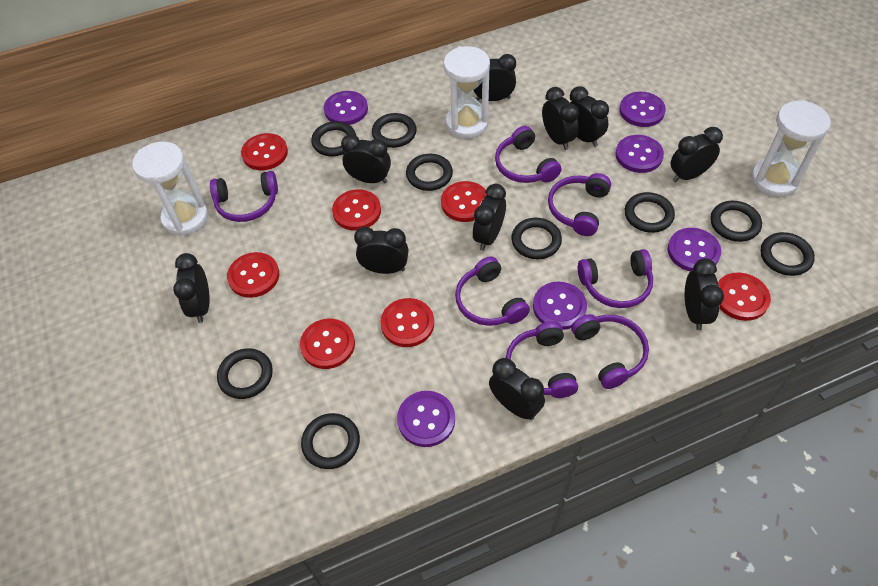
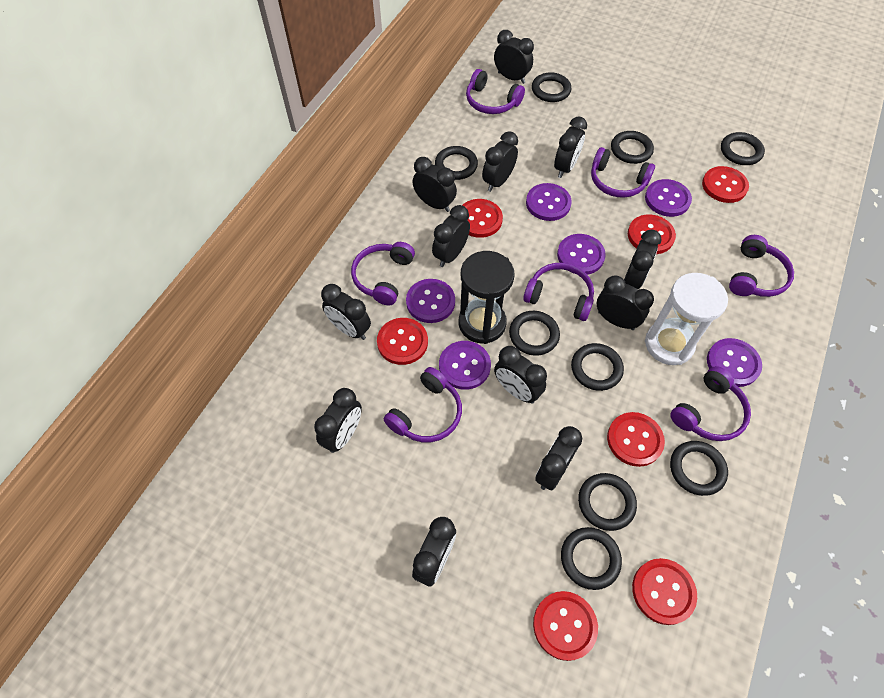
black clock: [173,253,210,323] [341,134,391,183] [354,227,409,274] [473,54,516,101] [473,184,506,251] [489,358,545,420] [542,87,579,150] [570,86,609,147] [671,127,723,182] [685,258,724,330] = 10 -> [314,388,362,453] [321,284,371,340] [412,517,456,586] [413,157,457,212] [432,205,470,267] [482,131,518,192] [494,30,534,84] [494,346,547,404] [535,426,582,490] [554,117,587,178] [597,275,654,330] [624,230,662,289] = 12
black hourglass: none = 0 -> [459,251,515,344] = 1
white hourglass: [132,141,208,236] [443,46,490,139] [751,100,831,197] = 3 -> [645,273,728,365] = 1

